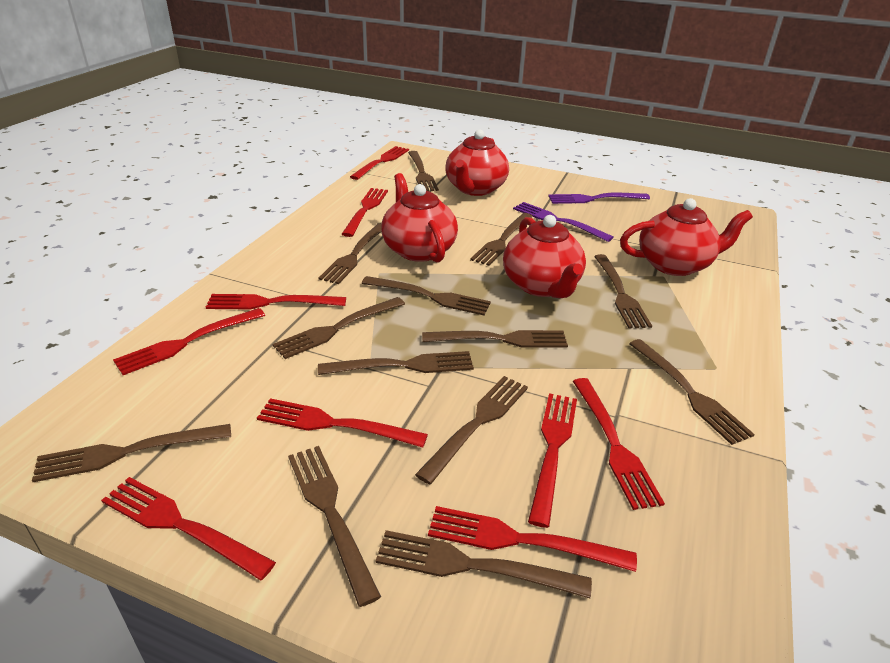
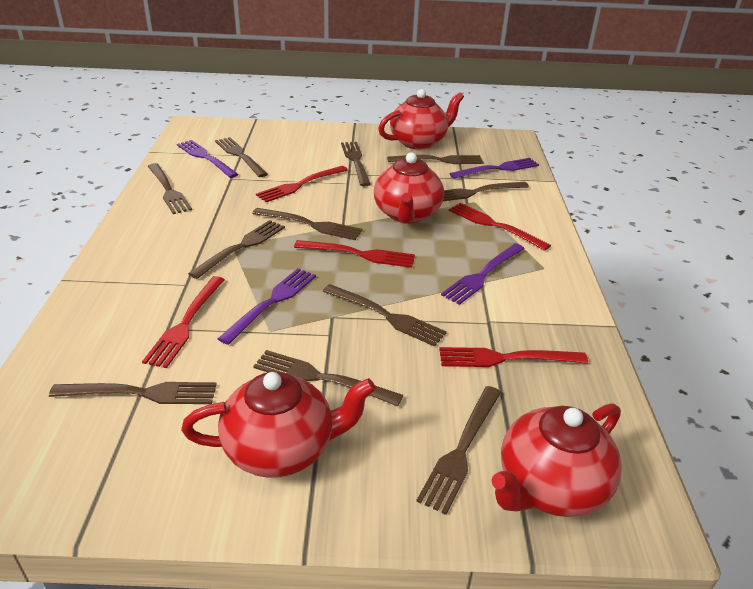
brown fork: [32,424,231,482] [273,297,405,359] [288,446,381,607] [318,351,474,375] [319,223,382,284] [362,276,491,316] [375,530,592,598] [408,151,439,191] [415,376,528,484] [422,330,568,348] [470,213,533,266] [594,254,652,328] [629,339,755,445] = 13 -> [49,382,217,404] [148,163,192,214] [188,220,285,279] [215,137,268,177] [252,208,362,240] [253,350,403,406] [323,284,447,347] [341,142,371,186] [387,155,483,164] [416,386,501,515] [443,182,529,201] = 11
purple fork: [513,202,614,242] [548,193,650,204] = 2 -> [177,140,239,178] [218,268,316,345] [441,244,524,305] [449,158,539,179] = 4
red fork: [101,477,276,581] [113,308,265,375] [206,294,346,310] [257,398,428,447] [342,188,388,237] [350,146,409,180] [428,506,637,572] [528,393,577,528] [573,378,665,510] = 9 -> [142,276,225,368] [256,166,348,202] [294,240,415,268] [439,347,588,367] [449,203,551,251] = 5

